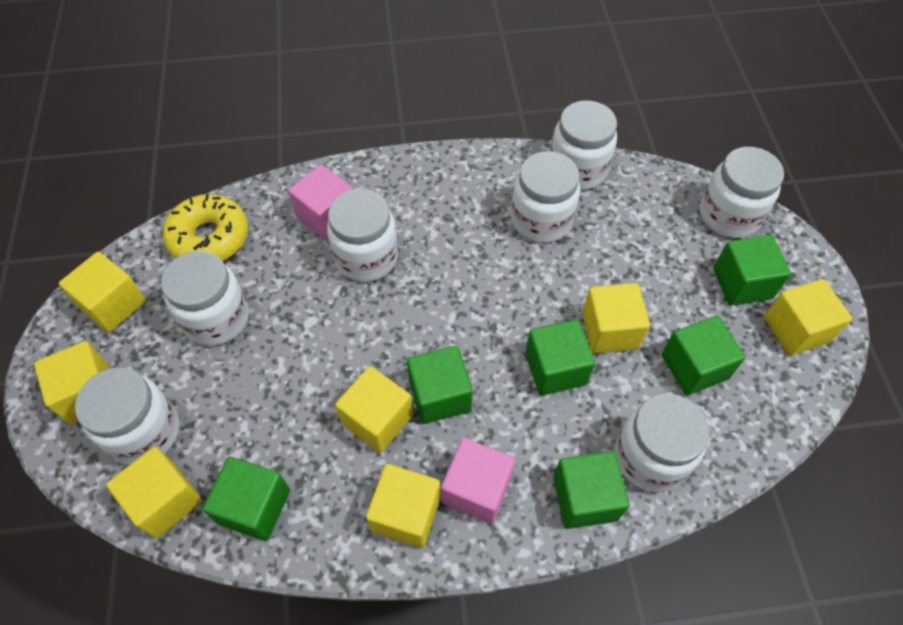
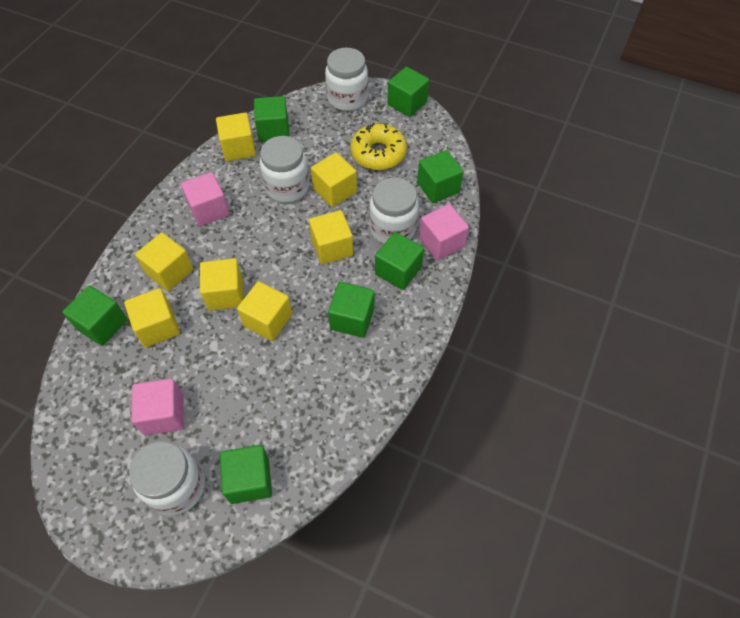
green cube: [203,457,290,541] [407,346,473,424] [525,319,595,396] [553,451,630,529] [662,316,745,395] [713,235,791,306] = 6 -> [62,285,128,346] [220,445,272,504] [254,96,290,142] [328,282,375,338] [375,232,424,290] [387,67,429,117] [417,150,463,203] = 7
pink cube: [288,165,353,240] [441,438,515,524] = 2 -> [131,379,184,435] [181,172,230,226] [419,204,469,260] = 3
white jar: [75,368,180,465] [161,251,249,346] [327,189,398,282] [511,151,580,243] [550,100,617,190] [615,394,709,492] [700,147,784,238] = 7 -> [129,441,204,516] [260,136,309,202] [325,48,368,111] [369,177,419,244] = 4

